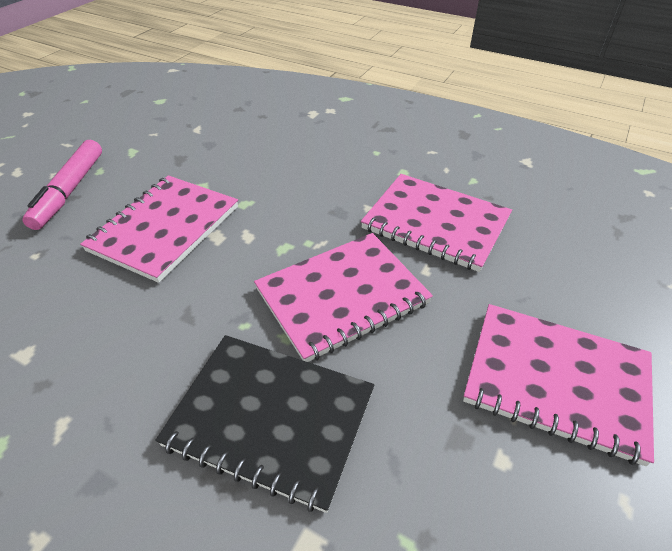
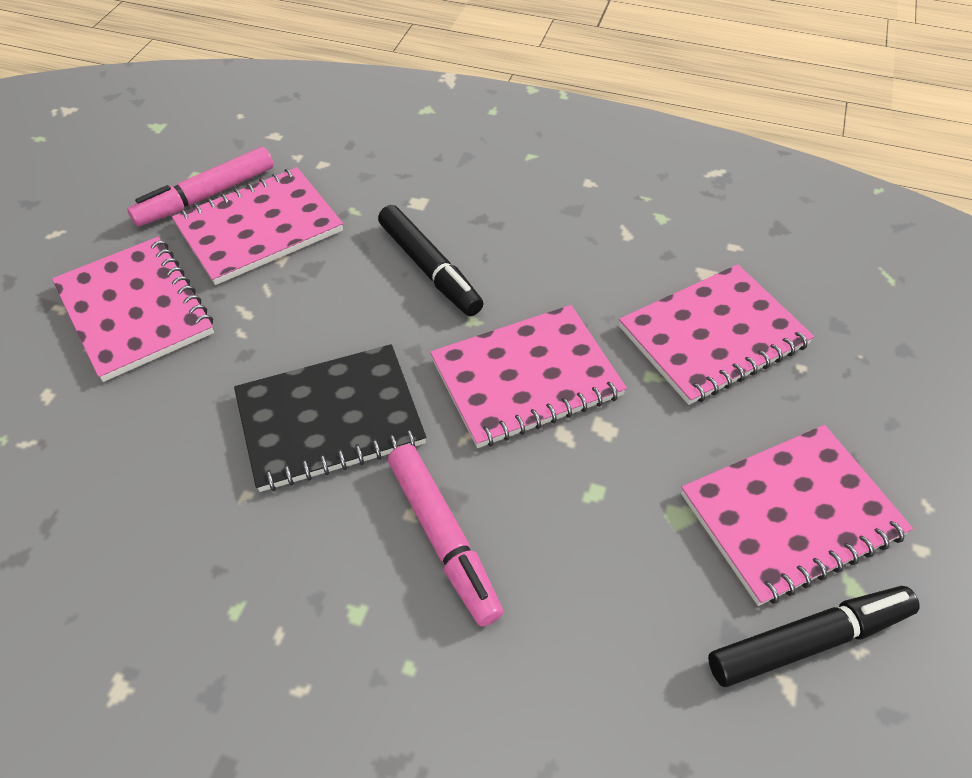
black marker: none = 0 -> [378,205,484,316] [708,586,920,687] = 2
pink marker: [22,140,102,230] = 1 -> [127,147,274,226] [388,444,503,626] = 2
pink notebook: [80,175,238,283] [254,233,433,362] [361,174,512,272] [463,304,654,466] = 4 -> [52,237,214,382] [172,167,343,285] [430,305,627,448] [619,264,814,405] [681,425,913,606] = 5

